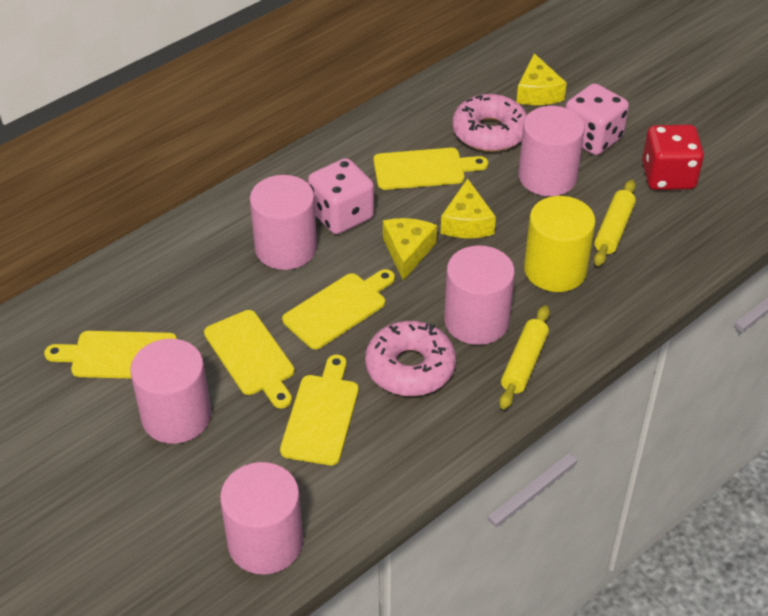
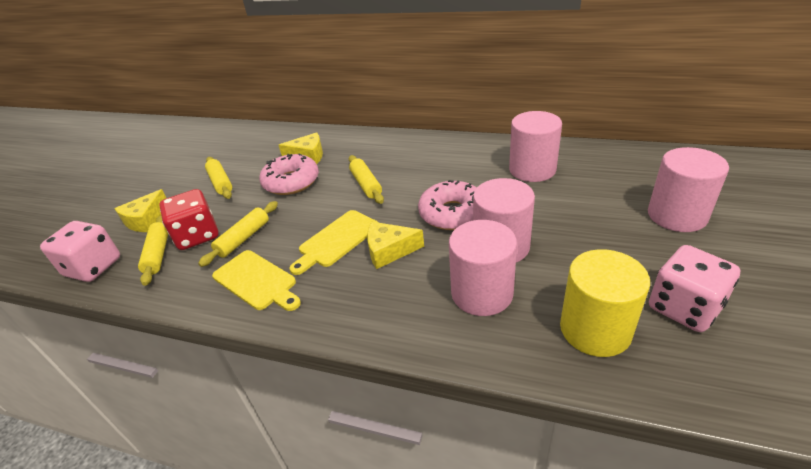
pink cylinder: [130,339,211,444] [220,462,303,575] [250,175,317,270] [444,245,515,345] [518,106,585,196] = 5 -> [449,220,517,316] [473,178,535,262] [509,111,562,182] [648,147,729,232] = 4
yellow cutting board: [44,331,177,379] [204,310,294,408] [280,355,359,465] [282,269,395,349] [373,148,488,190] = 5 -> [212,250,301,311] [289,210,379,275] = 2
yellow rolling pin: [499,305,550,409] [594,180,636,266] = 2 -> [138,216,168,286] [198,201,278,267] [205,157,232,199] [349,155,384,204] = 4

